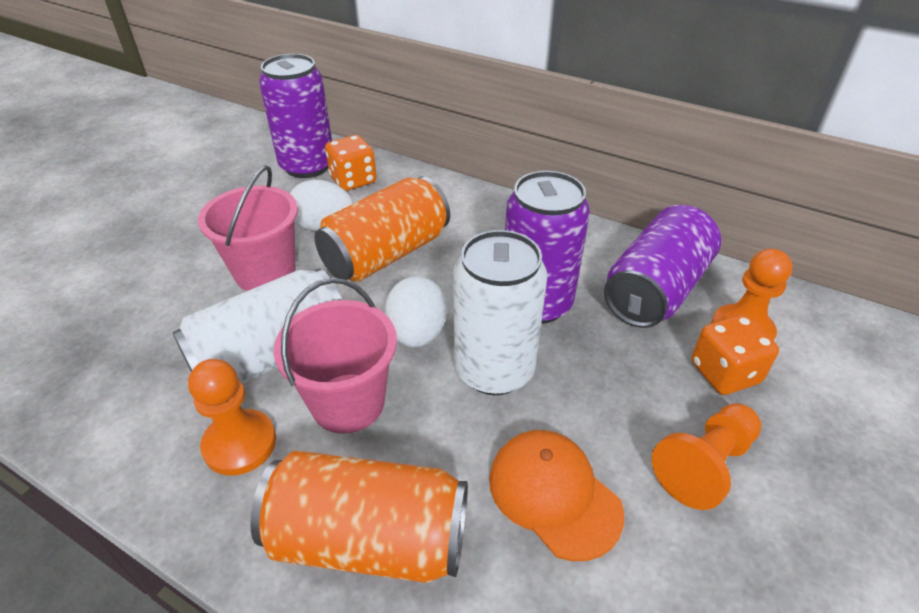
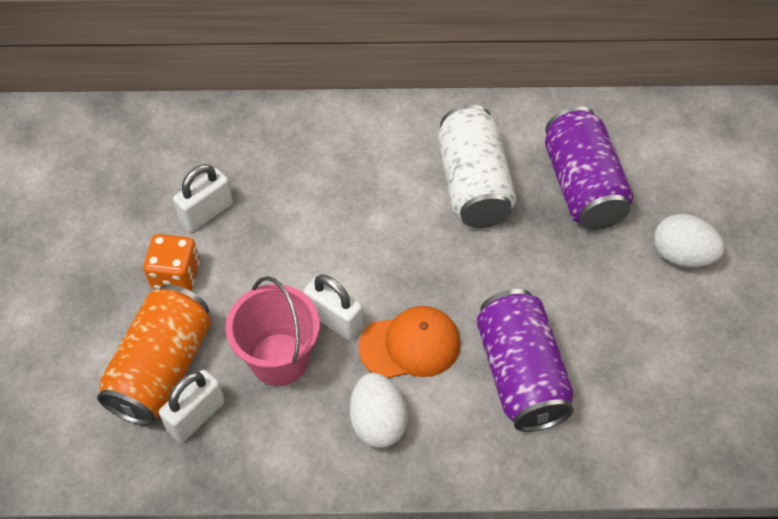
orange can: [250,451,468,583] [314,177,450,282] = 2 -> [97,284,211,426] = 1
orange dice: [325,135,376,191] [691,315,779,395] = 2 -> [143,234,200,291] = 1
orange pawn: [188,359,276,476] [651,403,761,510] [711,249,792,341] = 3 -> none = 0
pink bucket: [198,165,298,291] [273,278,397,434] = 2 -> [225,276,320,386] = 1
purple can: [259,54,332,178] [505,171,590,324] [604,205,721,328] = 3 -> [476,289,574,432] [545,106,633,230] = 2
white can: [172,268,342,385] [454,230,548,395] = 2 -> [438,104,516,228] = 1
white padlock: none = 0 -> [159,370,225,442] [173,164,233,232] [303,274,363,340] = 3

